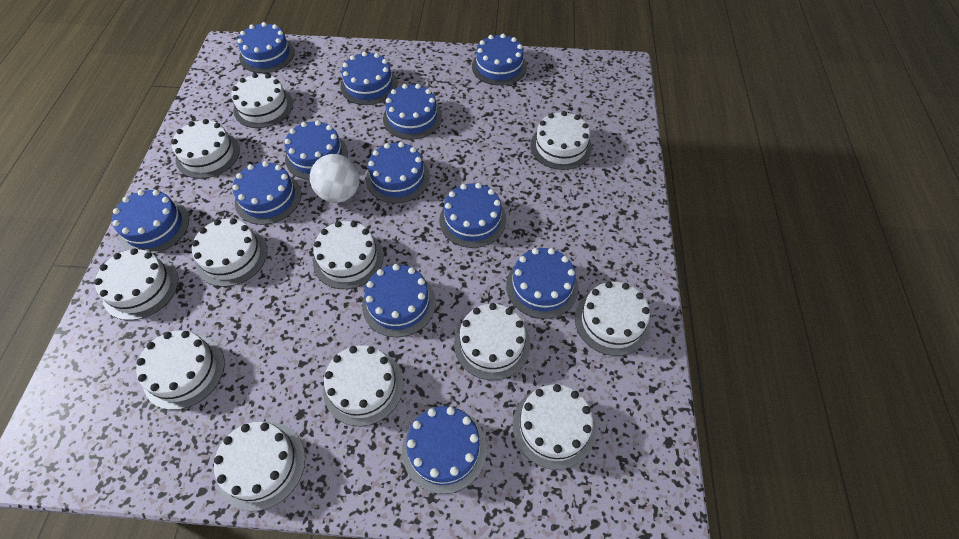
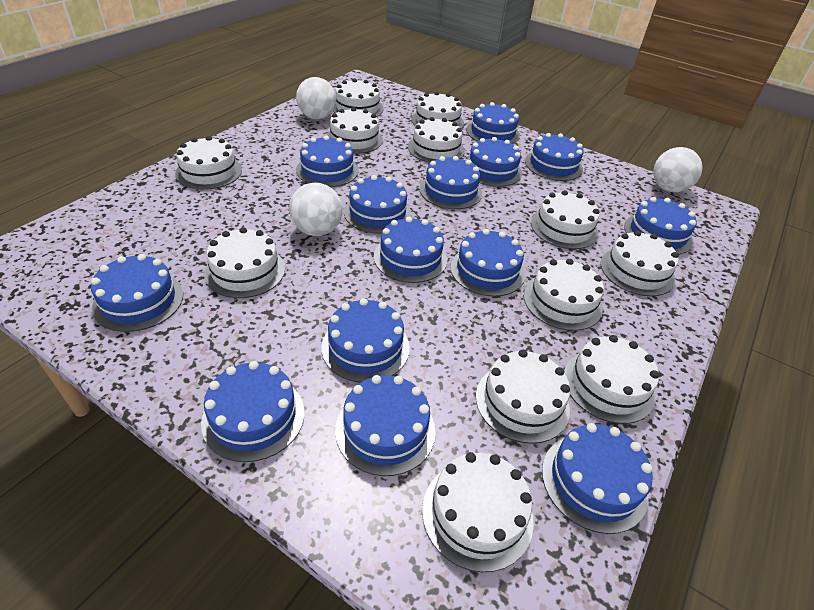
blue cake: [112,190,189,254] [232,161,301,225] [238,22,295,73] [285,120,348,180] [341,52,398,105] [362,264,436,337] [366,142,430,203] [383,84,442,140] [402,406,487,494] [439,183,506,248] [472,34,527,86] [506,248,578,319] = 12 -> [91,254,183,332] [201,361,304,462] [296,135,359,187] [321,298,410,382] [335,375,436,476] [344,175,411,234] [374,217,447,283] [419,156,482,209] [450,229,525,297] [466,102,520,144] [467,137,522,187] [525,133,583,181] [542,423,652,534] [624,197,697,255] = 14
white ball: [310,154,360,203] = 1 -> [289,183,343,236] [296,77,336,119] [653,147,703,192] = 3

